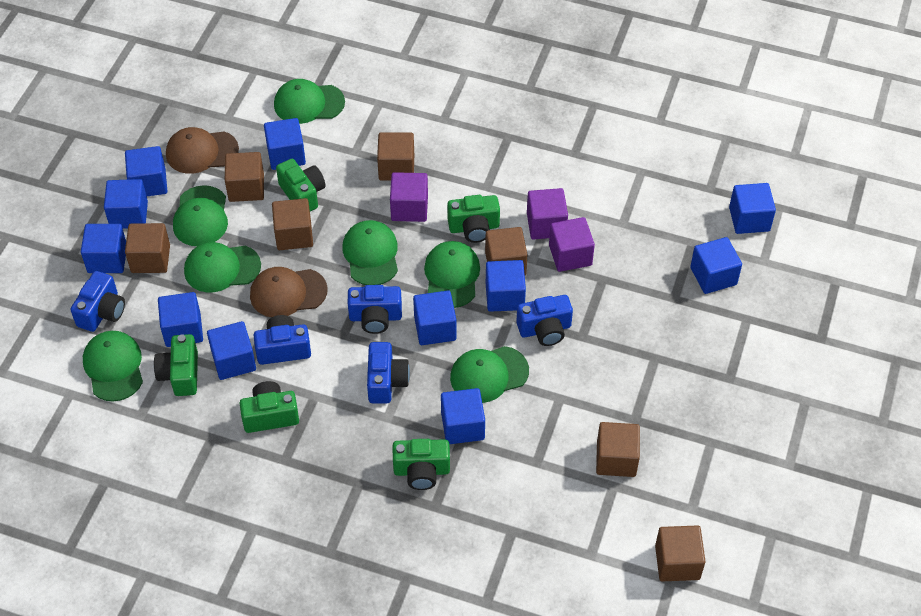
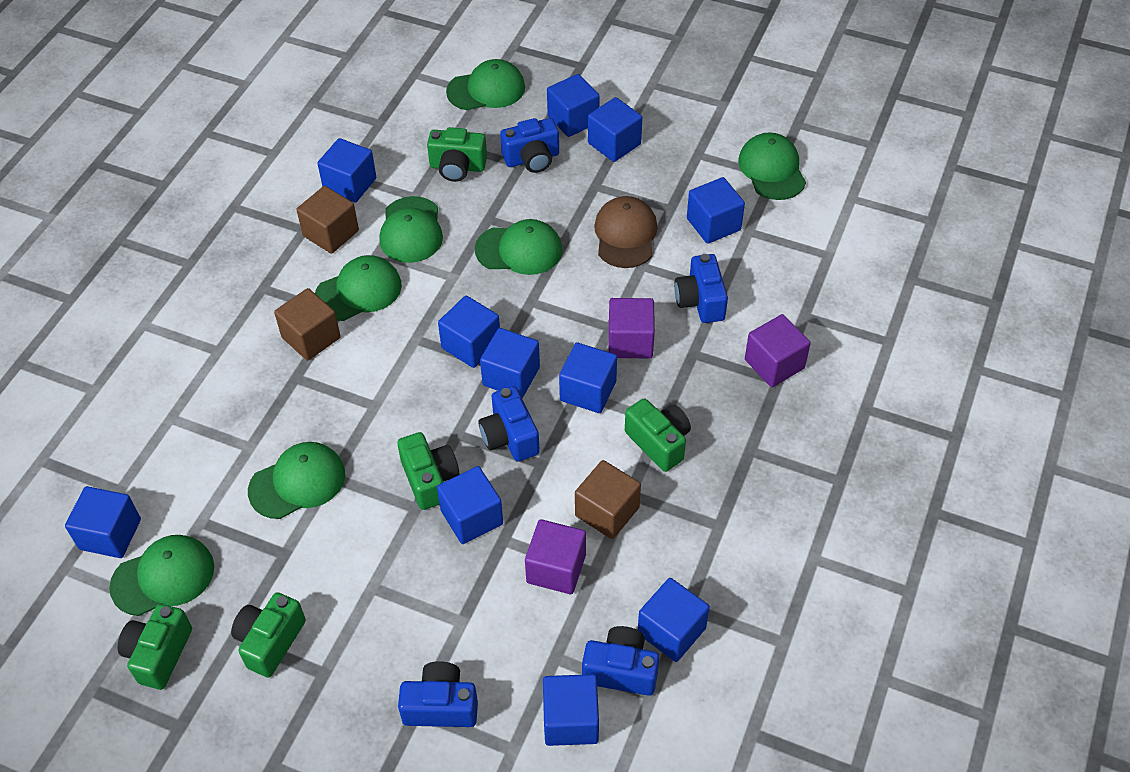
brown cap: [166,127,239,174] [250,267,327,317] = 2 -> [594,196,657,268] = 1
brown cube: [125,223,170,273] [225,152,264,202] [272,198,313,250] [377,132,414,180] [485,227,528,276] [596,422,640,477] [655,525,706,581] = 7 -> [274,288,341,361] [297,186,359,254] [575,460,641,539] = 3

